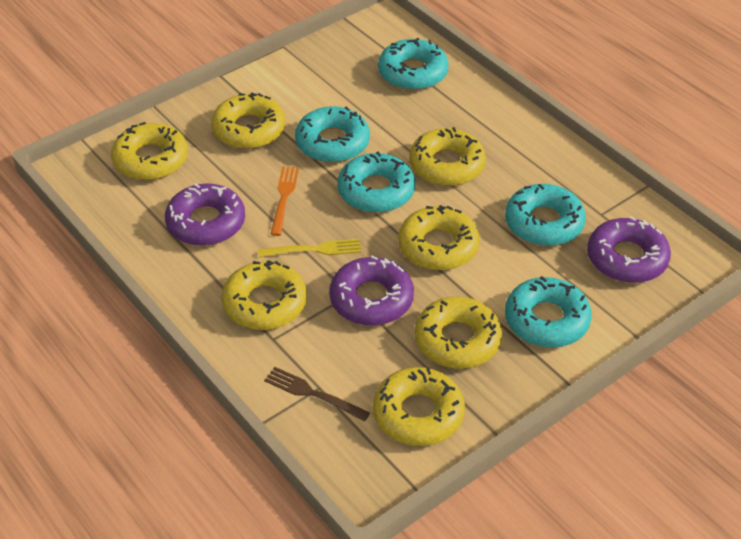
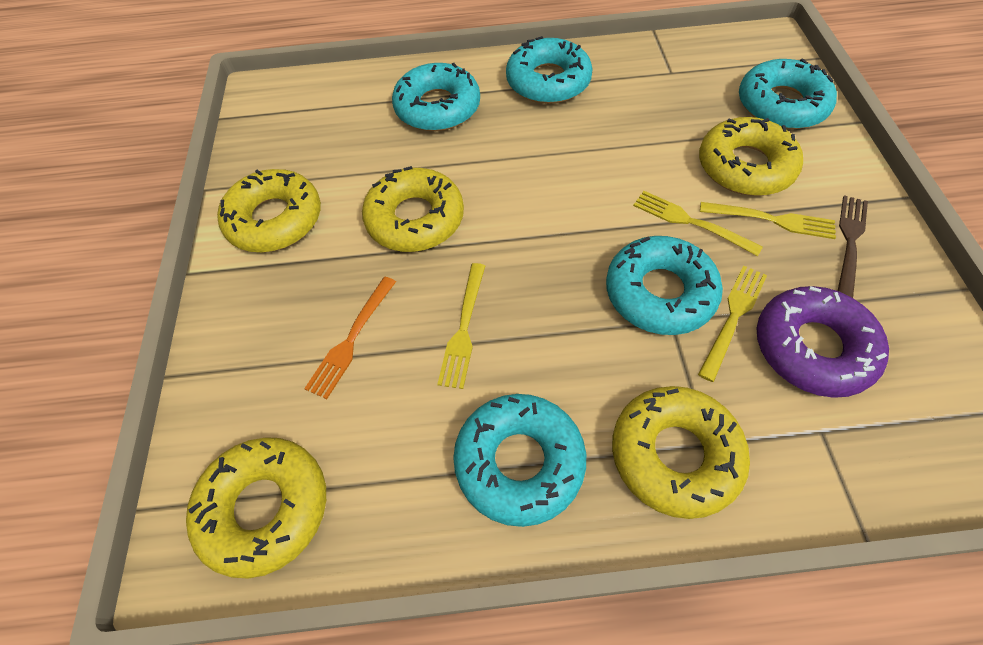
purple donut: [165,183,245,246] [329,255,414,326] [587,216,671,283] = 3 -> [757,286,889,398] = 1
yellow donut: [111,122,188,180] [211,92,286,149] [222,260,307,330] [373,367,465,446] [398,205,480,270] [409,127,486,186] [415,296,502,369] = 7 -> [186,437,326,579] [217,169,321,252] [362,166,464,252] [612,386,750,519] [699,117,803,196] = 5
yellow fork: [258,239,361,257] = 1 -> [437,263,485,389] [633,191,763,256] [698,266,767,382] [700,202,836,239] = 4

